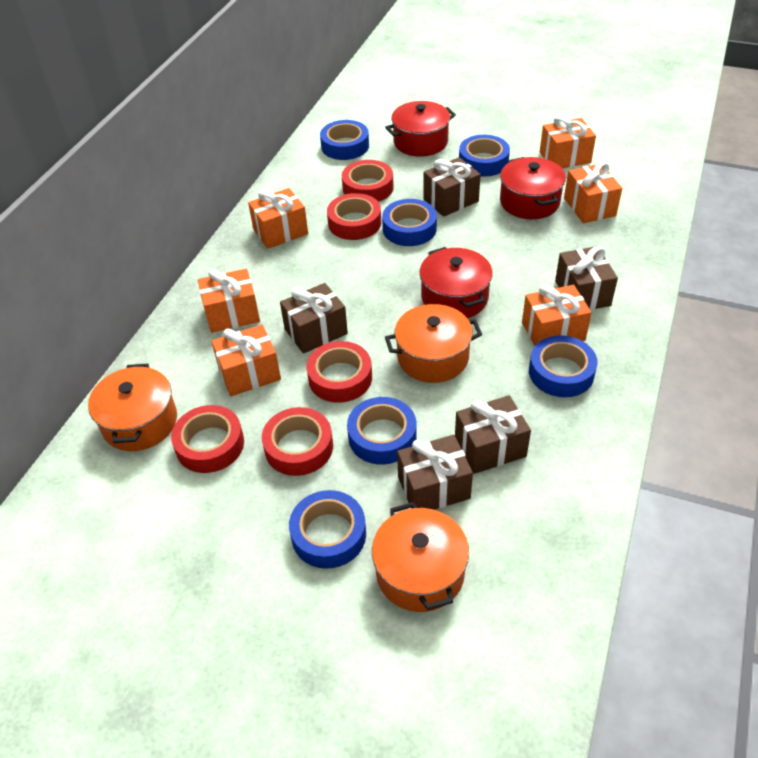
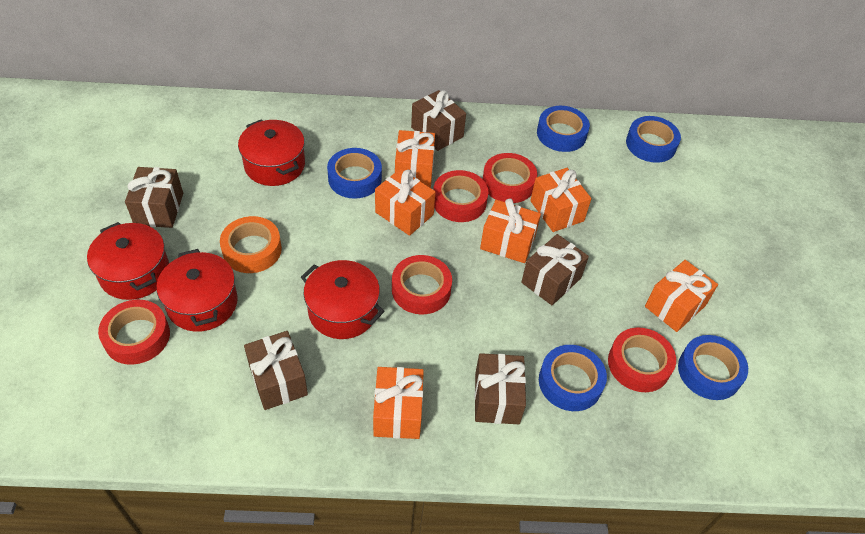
blue tape: [289,490,366,569] [320,120,369,160] [347,397,416,465] [382,199,437,246] [459,135,510,177] [529,335,598,397] = 6 -> [327,148,382,199] [537,106,590,152] [539,345,607,411] [626,116,681,163] [678,335,748,400] = 5
orange pot: [88,363,177,451] [372,502,469,612] [385,304,482,383] = 3 -> none = 0
orange tape: none = 0 -> [220,216,282,273] = 1
red pot: [385,101,456,157] [419,247,493,318] [500,157,566,219] = 3 -> [87,222,169,300] [156,249,238,332] [238,119,305,186] [301,260,385,339] = 4

